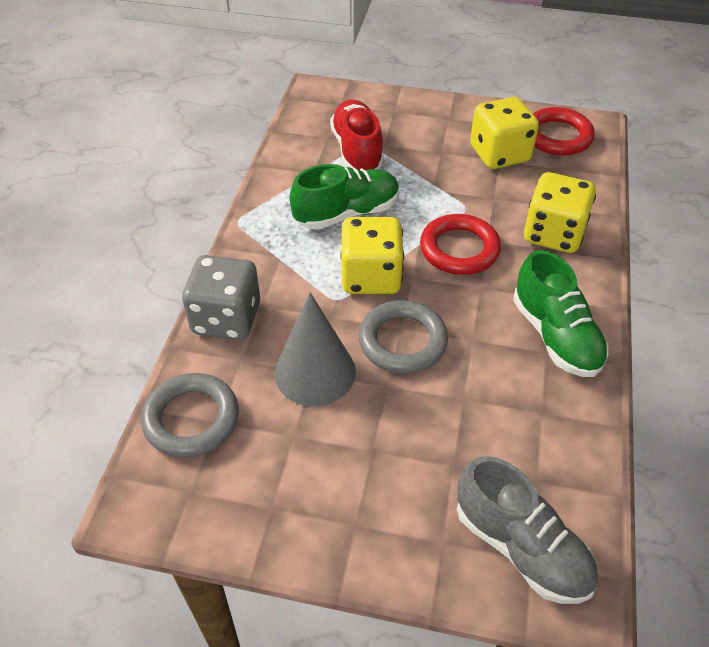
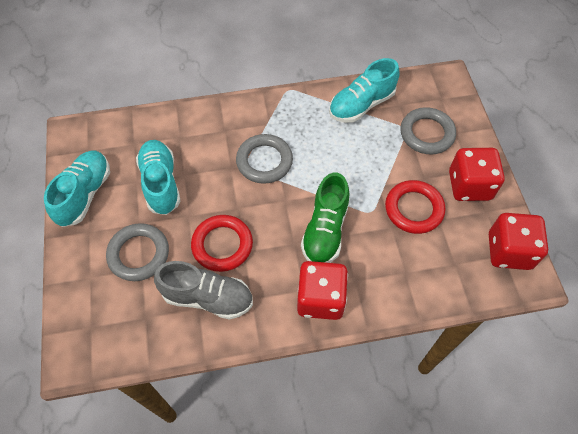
green shoe: [289,164,400,230] [513,250,609,377] = 2 -> [301,173,350,263] = 1
grey cone: [275,292,356,406] = 1 -> none = 0
grey dice: [182,255,260,340] = 1 -> none = 0
grey ring: [141,373,239,458] [359,300,448,374] = 2 -> [106,223,169,281] [236,134,293,184] [401,107,456,155] = 3
red dice: none = 0 -> [297,261,348,320] [449,148,505,201] [489,213,548,270] = 3
red shoe: [330,100,384,170] = 1 -> none = 0
turquoise shoe: none = 0 -> [44,151,110,227] [136,140,181,215] [329,58,400,123] = 3
yellow dice: [341,217,404,294] [470,97,539,169] [524,172,596,253] = 3 -> none = 0

